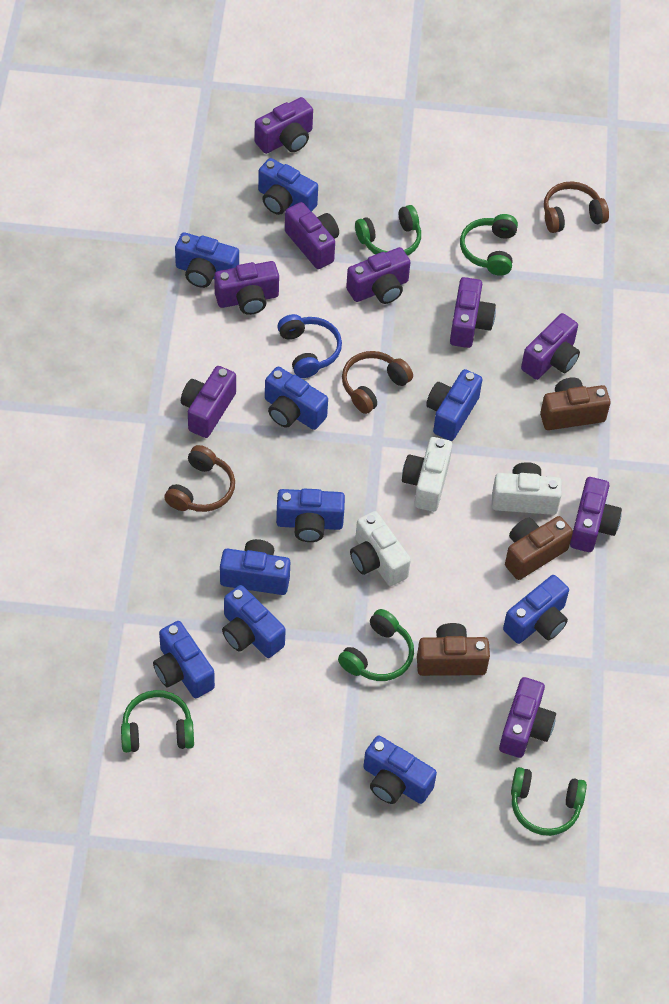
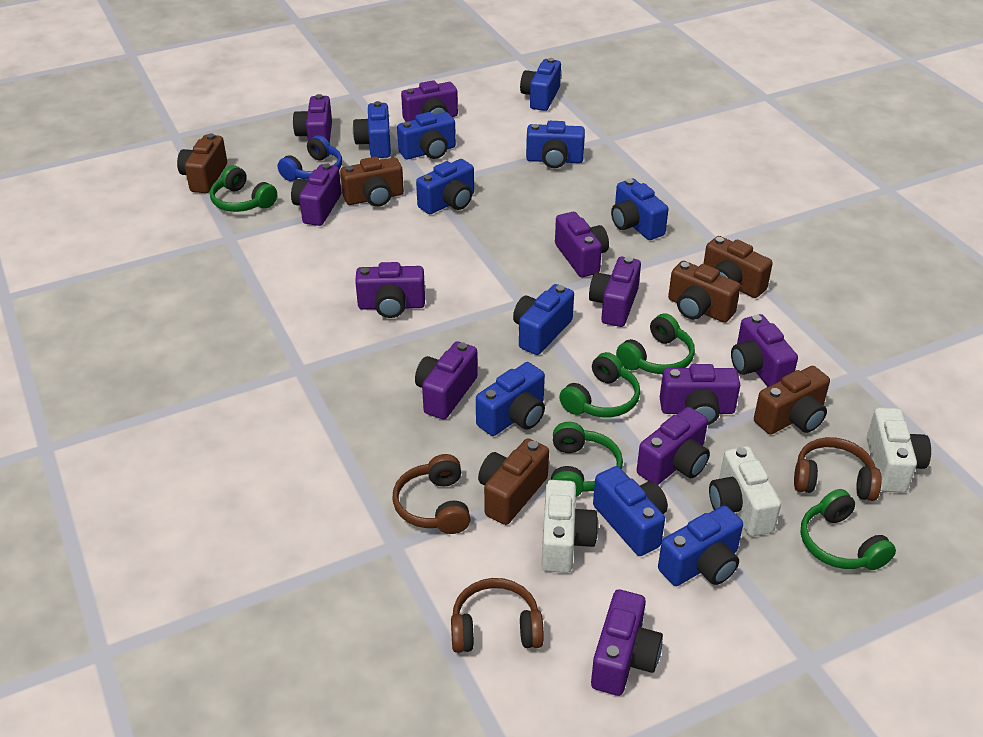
brown camera: [417,623,490,676] [505,516,573,580] [540,377,611,430] = 3 -> [177,133,227,193] [340,157,404,207] [478,438,549,525] [668,261,741,323] [703,236,773,298] [754,366,830,434] = 6
purple camera: [181,366,236,438] [214,261,279,315] [255,97,313,154] [285,202,339,269] [346,247,411,304] [450,277,496,348] [499,677,556,758] [521,313,580,380] [570,477,622,552] = 9 -> [291,163,341,226] [293,94,332,143] [355,262,425,318] [401,80,458,122] [415,341,478,420] [555,212,609,277] [589,256,641,327] [591,589,663,696] [637,407,710,485] [660,364,740,425] [731,314,798,387] = 11

